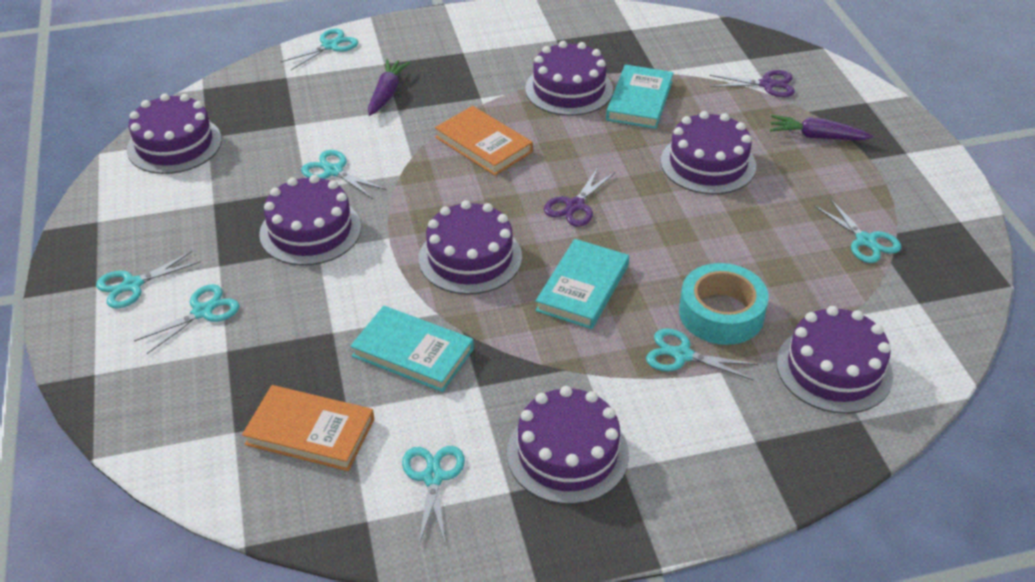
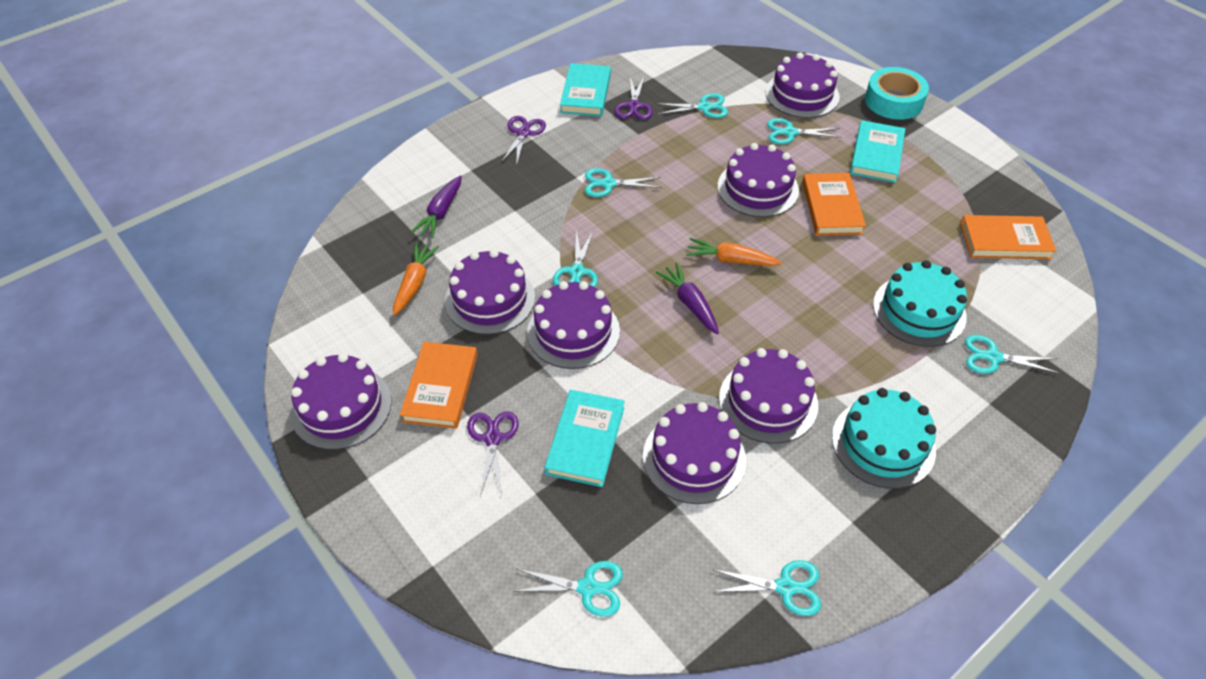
orange book: [242,385,374,471] [435,106,533,175] = 2 -> [400,342,478,429] [802,173,866,236] [960,215,1056,259] = 3
orange carrot: none = 0 -> [393,242,439,316] [686,238,782,266] = 2
purple scissors: [544,167,615,227] [710,70,795,97] = 2 -> [467,411,518,496] [501,116,546,163] [615,76,653,120] = 3
turquoise cake: none = 0 -> [832,388,936,489] [873,260,967,347] = 2

